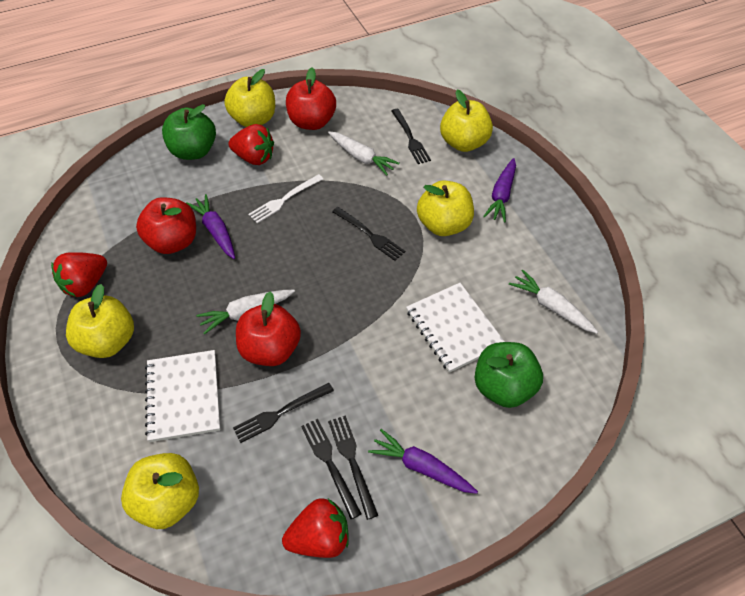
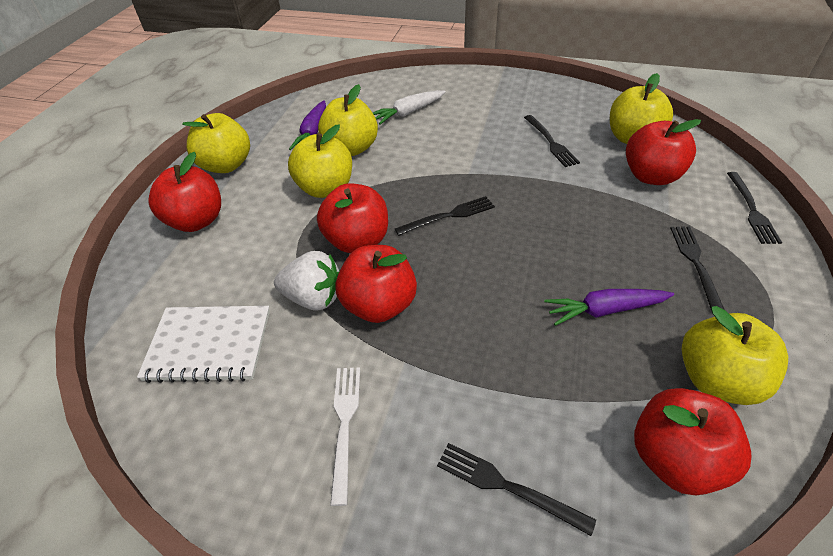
green apple: [162,104,216,160] [475,342,543,408] = 2 -> none = 0
purple carrot: [186,194,235,259] [368,429,478,494] [483,158,516,222] = 3 -> [289,100,326,150] [544,289,674,326] = 2
red apple: [136,197,196,254] [236,292,301,366] [286,67,336,130] = 3 -> [149,152,221,232] [317,183,388,253] [335,245,417,323] [626,119,701,185] [634,388,751,495] = 5
red strawberry: [51,252,107,297] [228,124,274,165] [282,498,349,558] = 3 -> none = 0
white carrot: [196,290,295,335] [328,131,400,175] [509,270,598,333] = 3 -> [373,90,446,125] = 1
white notebook: [145,350,220,442] [406,283,505,373] = 2 -> [137,306,270,383] = 1
white strawberry: none = 0 -> [274,251,339,311] = 1

